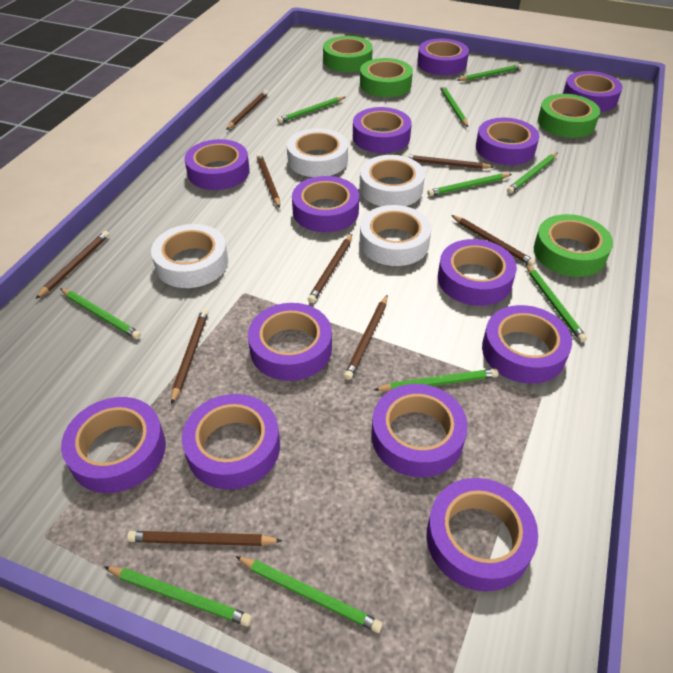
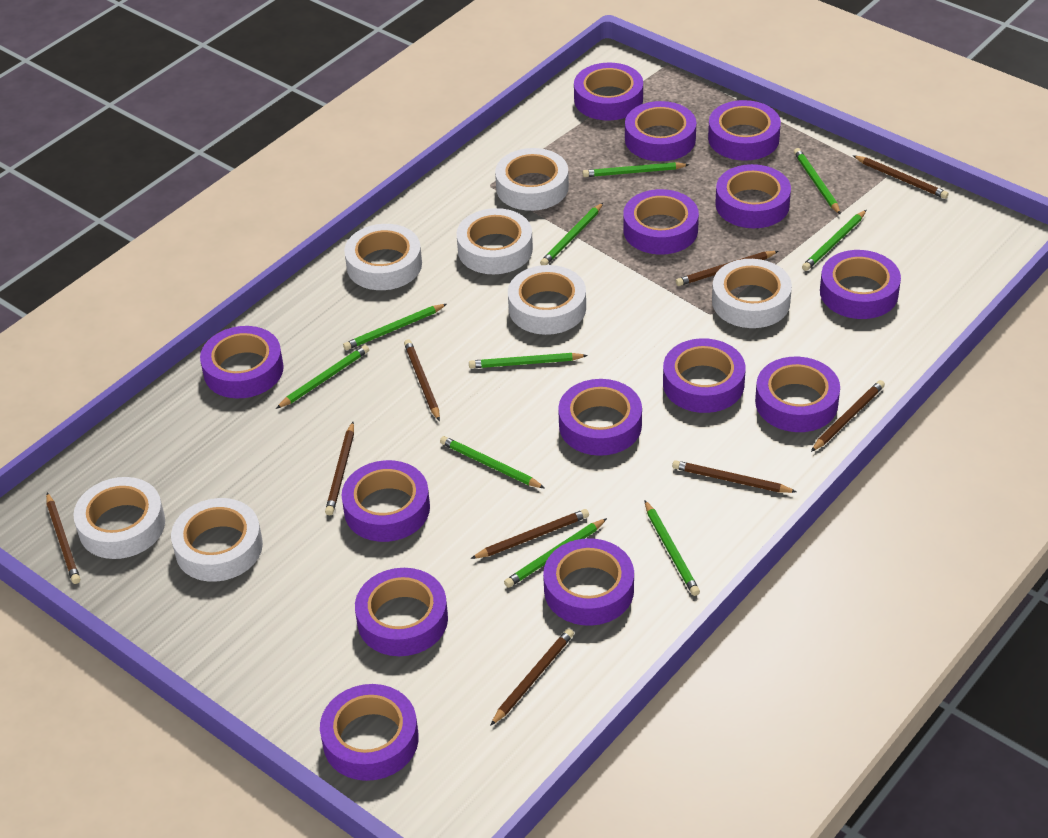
green tape: [323,36,373,72] [360,58,413,97] [534,214,613,277] [538,94,600,138] = 4 -> none = 0
purple tape: [61,397,166,493] [182,394,280,490] [184,139,250,190] [248,303,332,381] [292,176,359,232] [353,107,412,153] [371,384,468,477] [417,39,469,75] [427,478,538,591] [438,239,517,306] [476,118,539,165] [482,305,572,384] [563,71,623,112] = 13 -> [200,326,284,398] [320,684,419,781] [341,460,430,542] [355,568,448,656] [543,538,634,626] [558,379,642,456] [574,63,643,121] [623,189,699,255] [625,101,696,161] [663,338,745,413] [708,100,781,161] [715,164,791,228] [755,357,840,432] [820,250,901,319] = 14
white tape: [151,224,228,288] [287,128,348,177] [360,155,425,206] [360,205,432,266] = 4 -> [73,477,165,559] [171,498,263,582] [344,224,422,290] [456,208,533,274] [495,148,569,211] [508,265,586,335] [712,259,792,328] = 7

